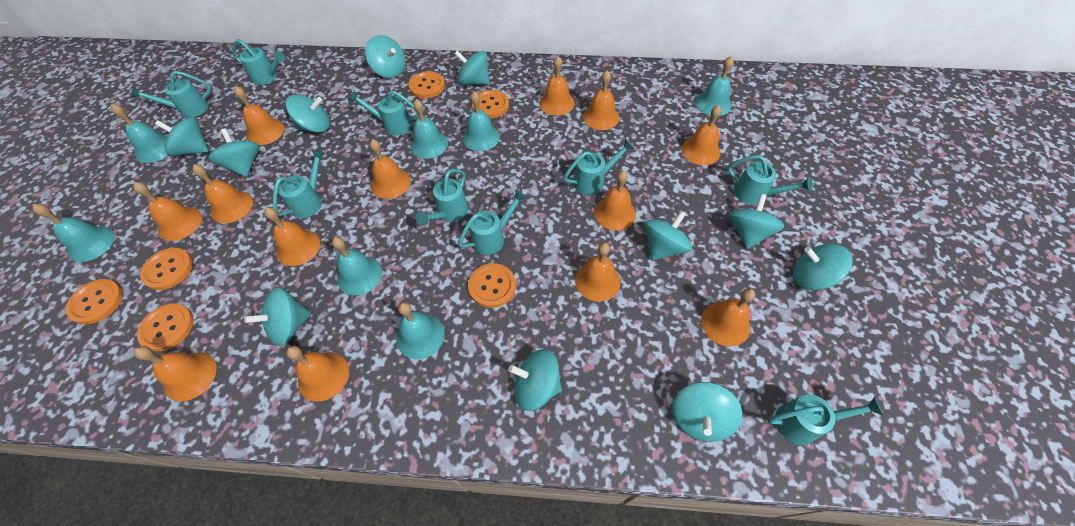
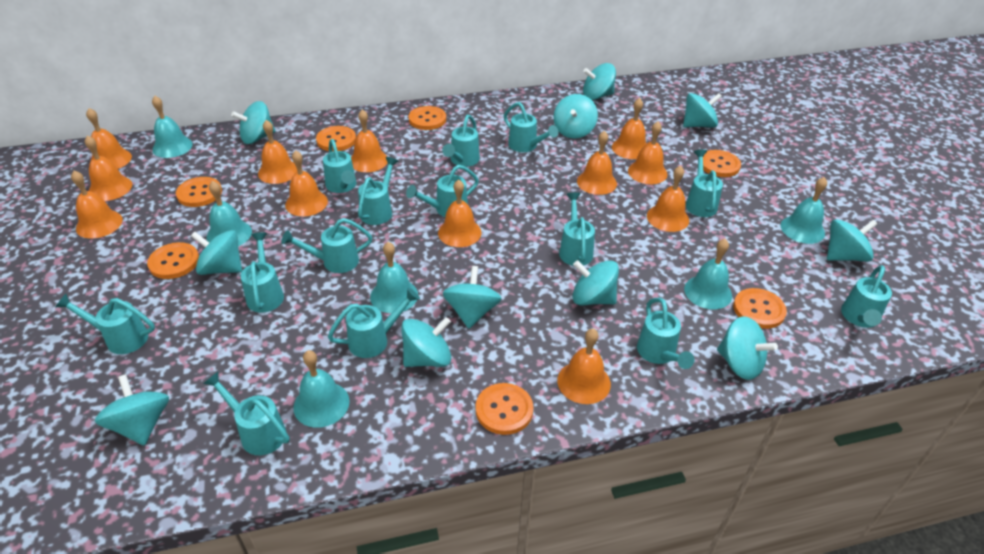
orange bell: [133,182,202,241] [134,346,217,401] [192,164,253,223] [234,86,285,145] [264,207,320,266] [286,346,349,402] [370,139,411,199] [539,56,575,115] [575,243,621,302] [583,70,619,130] [594,170,636,230] [682,105,721,165] [701,288,755,346] = 13 -> [71,171,123,238] [85,135,132,201] [86,108,132,169] [258,120,298,184] [285,150,328,216] [351,109,387,172] [438,179,481,247] [557,329,611,404] [577,131,617,195] [612,98,647,159] [628,121,667,184] [647,165,689,232] = 12
orange button: [66,279,123,324] [137,303,194,351] [140,248,193,290] [408,71,445,98] [468,263,516,308] [472,90,509,118] = 6 -> [147,242,199,279] [176,177,222,207] [316,126,356,152] [409,106,446,130] [476,383,533,435] [703,150,741,177] [733,288,787,329] = 7
turquoise bell: [32,204,114,262] [111,104,167,163] [332,237,382,295] [396,302,445,359] [411,99,448,159] [463,91,500,151] [695,56,734,116] = 7 -> [152,96,193,158] [206,181,252,246] [293,350,350,428] [370,242,418,313] [684,239,732,309] [781,177,827,244] = 6
turquoise watering can: [131,71,212,117] [232,39,286,85] [273,149,325,218] [348,90,419,135] [416,169,468,226] [458,190,527,255] [563,139,634,195] [727,155,813,205] [768,395,883,445] = 9 -> [55,294,155,354] [203,372,289,455] [241,232,284,313] [281,218,372,273] [323,139,356,193] [328,288,420,358] [358,157,398,225] [406,165,479,217] [442,115,480,167] [504,102,559,152] [559,192,595,266] [637,298,694,369] [686,150,723,217] [841,265,892,328] = 14

